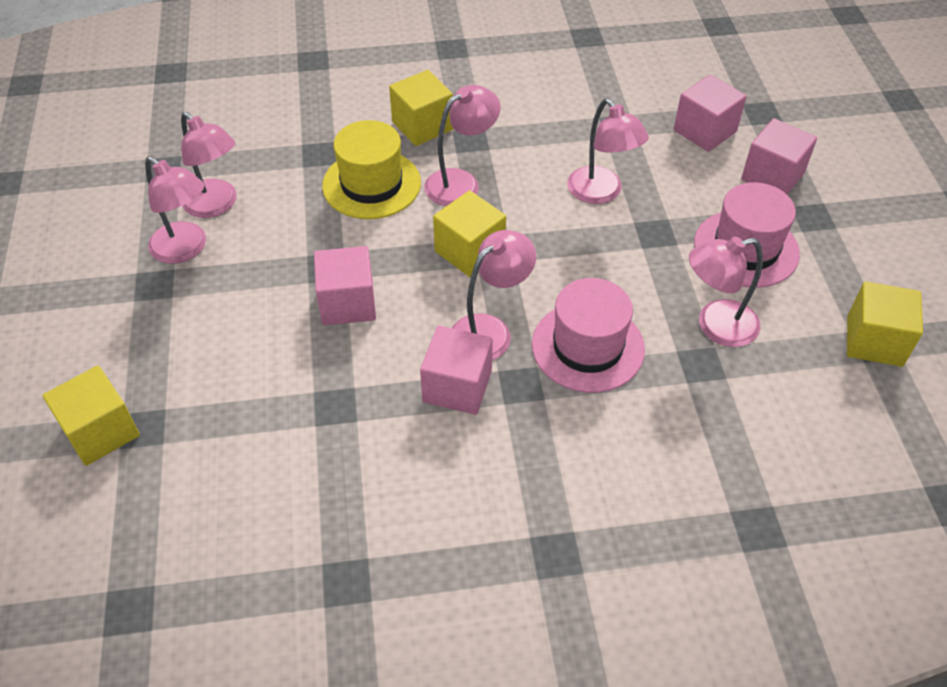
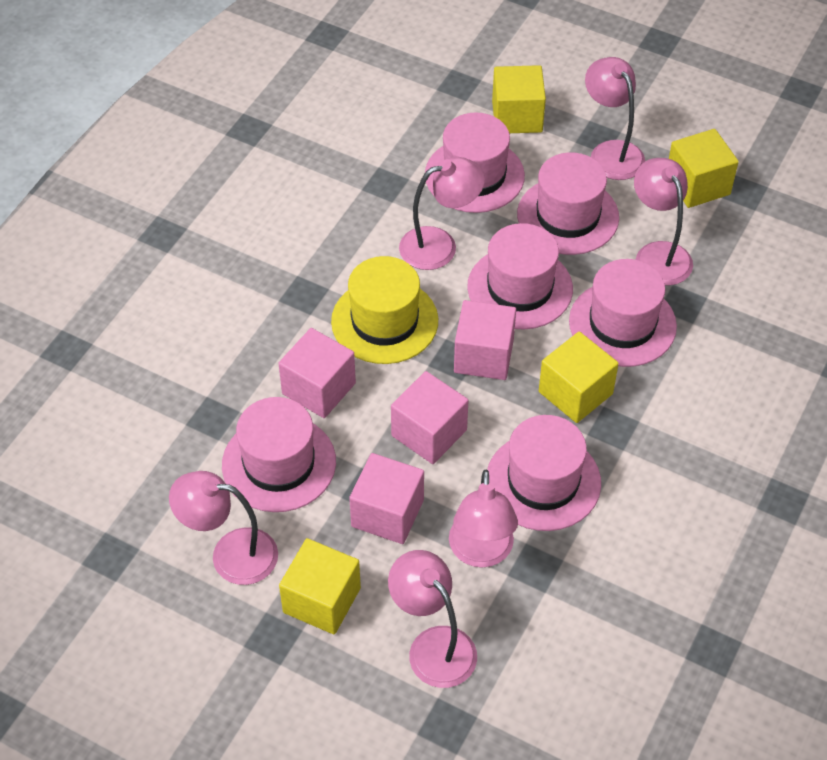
pink hat: [532,278,645,393] [694,182,800,288] = 2 -> [222,397,336,512] [425,113,525,213] [467,223,573,330] [487,415,601,531] [517,152,619,255] [569,259,677,367] = 6

